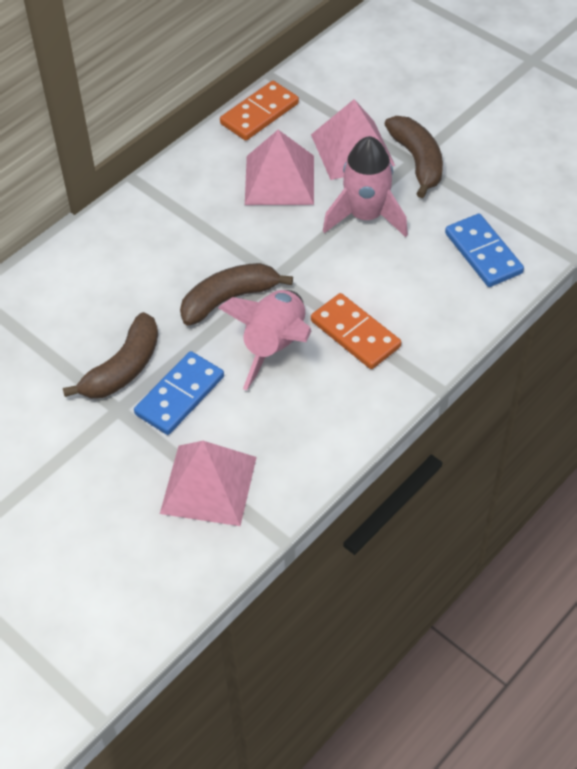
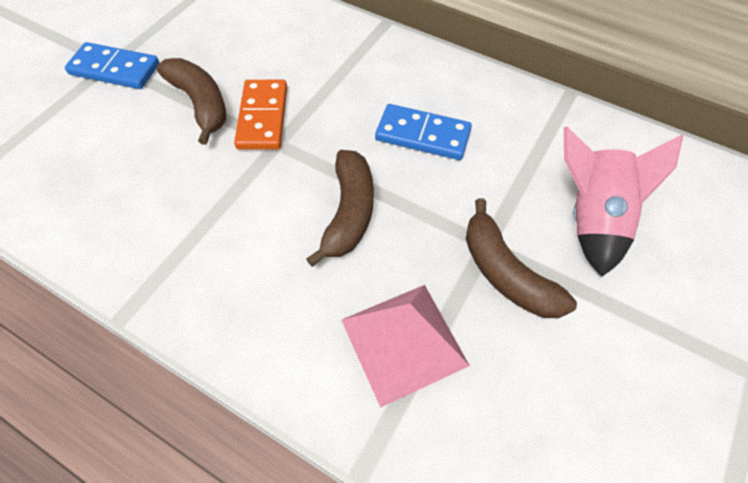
orange domino: [220,81,299,141] [311,293,401,369] = 2 -> [234,80,287,150] = 1
pink pyramid: [160,441,257,526] [245,130,314,205] [311,99,395,180] = 3 -> [341,285,470,408] = 1
pink rocket: [218,290,311,391] [323,136,408,237] = 2 -> [564,127,683,277] = 1

